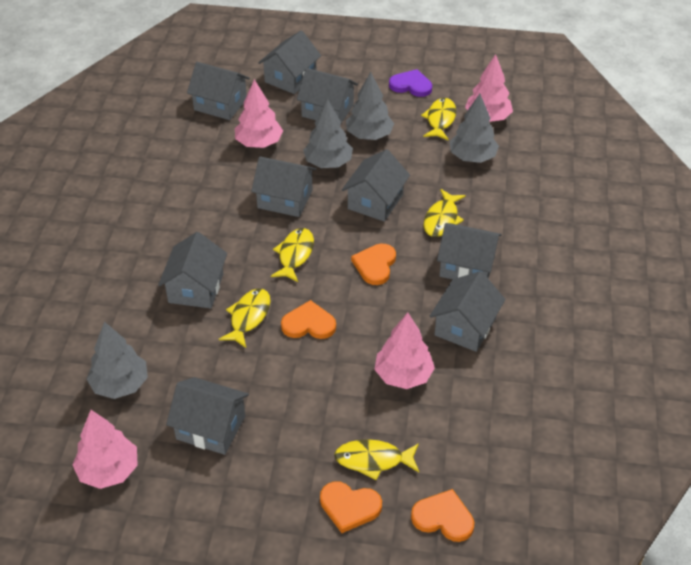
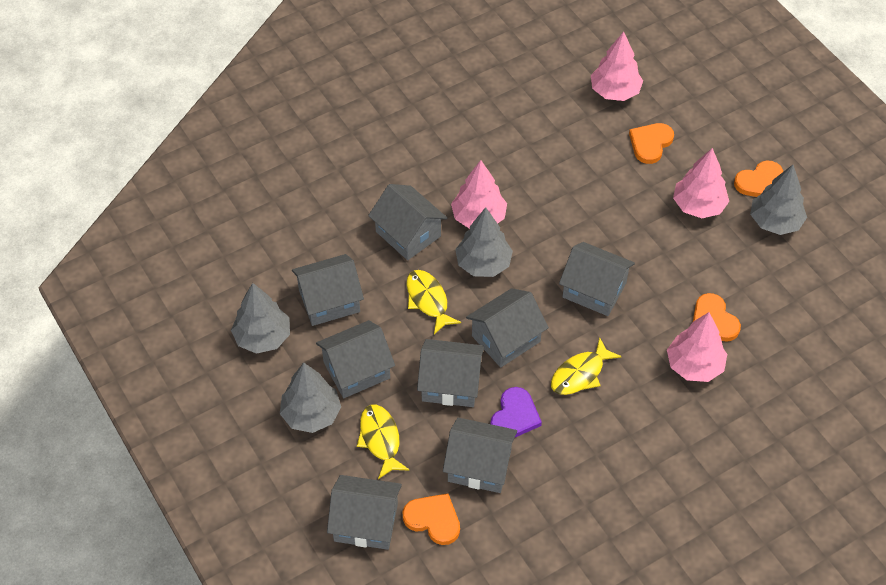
grey house: [158,232,227,309] [166,377,249,455] [187,62,250,120] [251,156,316,217] [258,30,321,94] [297,68,358,123] [342,149,410,222] [430,271,506,352] [437,223,502,279] = 9 -> [292,254,364,326] [316,320,395,398] [327,475,402,550] [368,184,447,260] [417,339,484,407] [443,418,517,493] [466,288,549,367] [559,242,635,316] = 8
yellow fish: [219,288,270,348] [271,228,314,282] [334,439,419,480] [421,98,456,140] [424,189,466,237] = 5 -> [357,404,410,479] [406,270,461,334] [551,337,622,395] = 3

